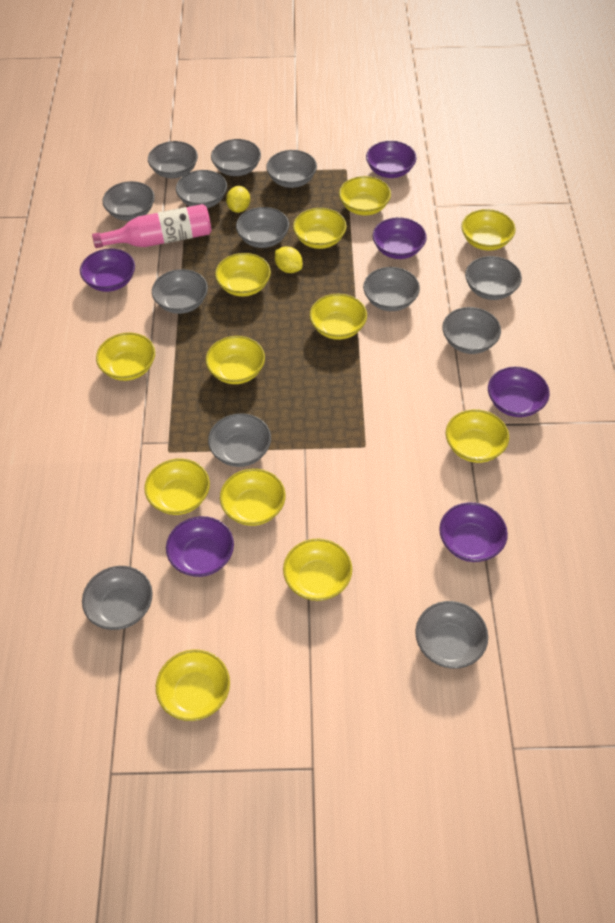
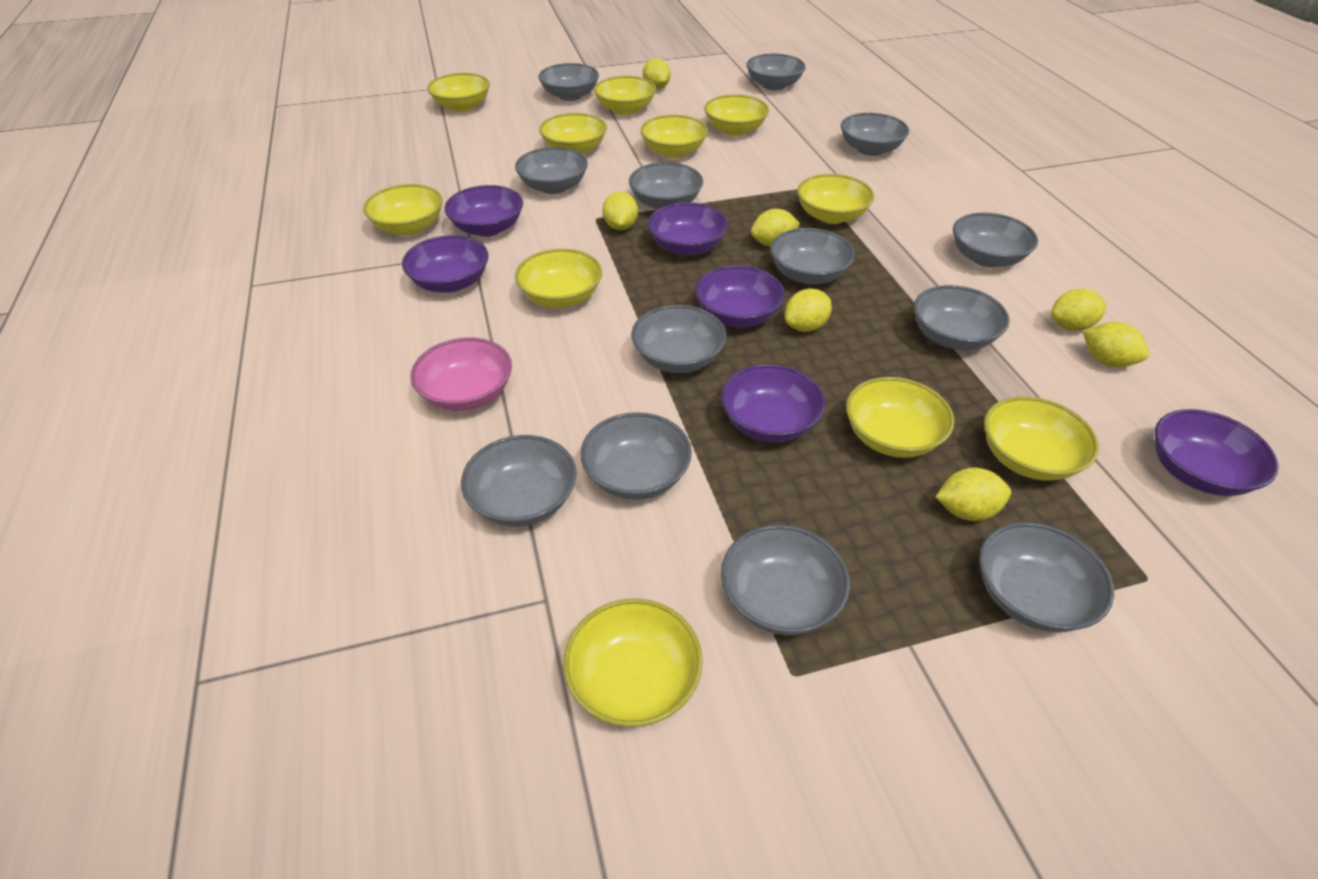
pink bottle: [92,204,212,248] = 1 -> none = 0
pink bowl: none = 0 -> [410,338,512,411] = 1
yellow bowl: [96,332,155,381] [144,458,210,515] [156,649,230,721] [206,336,265,384] [215,253,271,297] [220,469,286,526] [283,538,352,601] [293,208,347,249] [310,294,367,340] [339,176,391,215] [446,409,509,463] [461,209,516,251] = 12 -> [363,184,443,235] [427,73,490,112] [515,249,602,308] [539,113,607,154] [563,599,703,727] [594,76,656,115] [640,115,708,158] [704,95,769,136] [797,174,874,224] [846,377,954,458] [984,396,1099,481] = 11
yellow lemon: [226,186,250,213] [275,246,303,273] = 2 -> [602,191,638,230] [643,58,671,89] [751,209,800,247] [785,289,832,332] [936,468,1011,521] [1051,288,1106,331] [1083,322,1149,367] = 7

